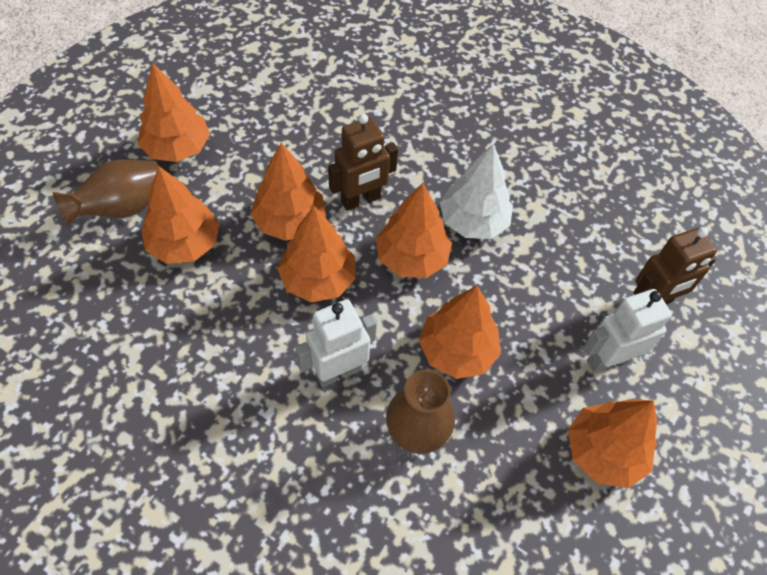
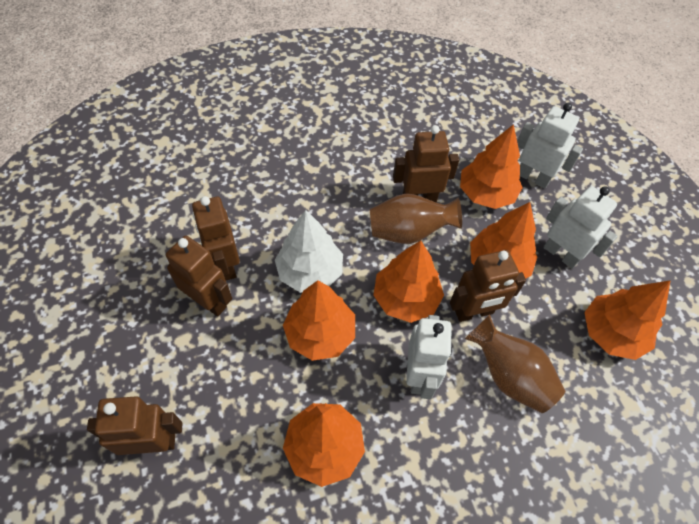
brown robot: [328,114,398,211] [633,227,717,304] = 2 -> [87,396,182,455] [166,236,232,316] [192,196,240,280] [393,125,459,202] [450,250,526,322] = 5
orange tree: [138,64,210,162] [141,166,220,264] [250,143,326,241] [277,206,356,302] [376,183,452,278] [419,286,501,379] [568,399,657,488] = 7 -> [283,280,355,361] [283,403,365,487] [373,241,444,323] [460,124,523,209] [470,202,537,279] [584,281,670,360] = 6
white robot: [295,299,377,387] [584,289,672,373] = 2 -> [406,315,452,399] [517,103,583,189] [544,186,618,269] = 3

